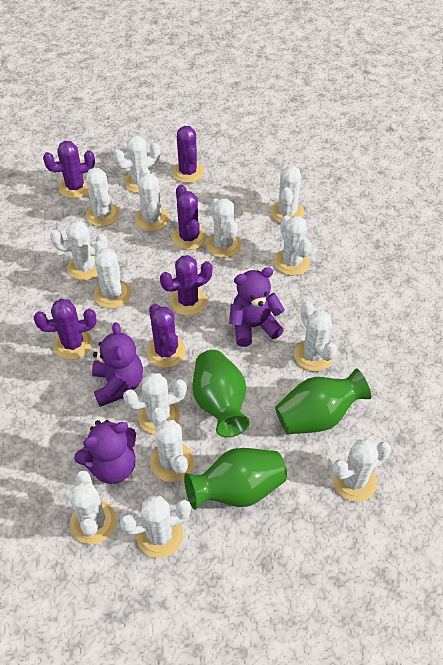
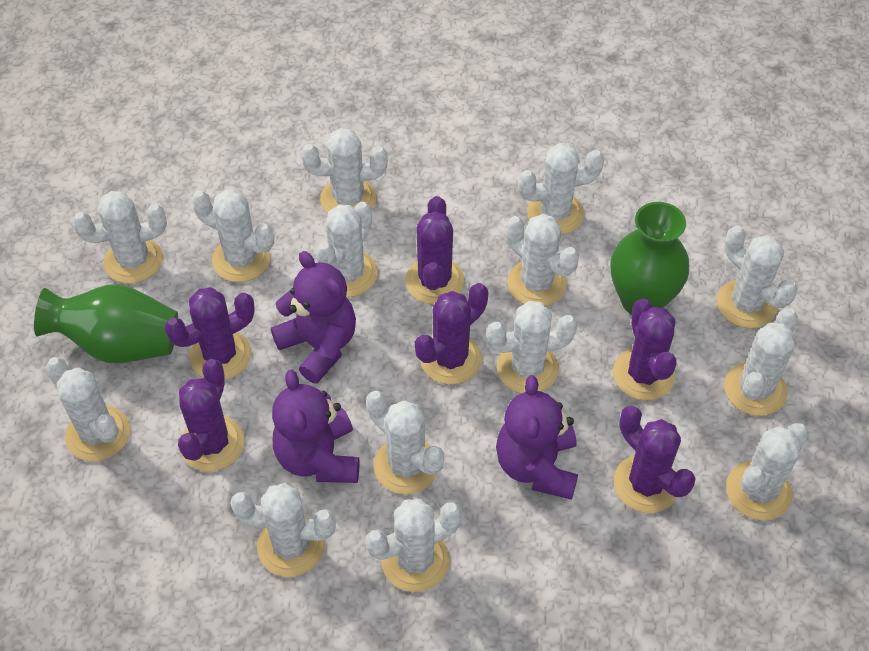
green vase: [184,448,287,510] [193,350,250,437] [275,368,371,434] = 3 -> [34,284,178,363] [611,202,689,314] = 2

